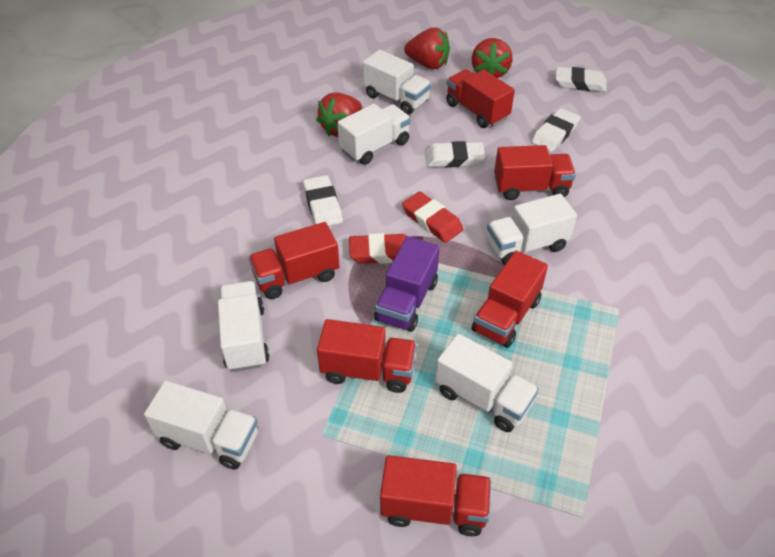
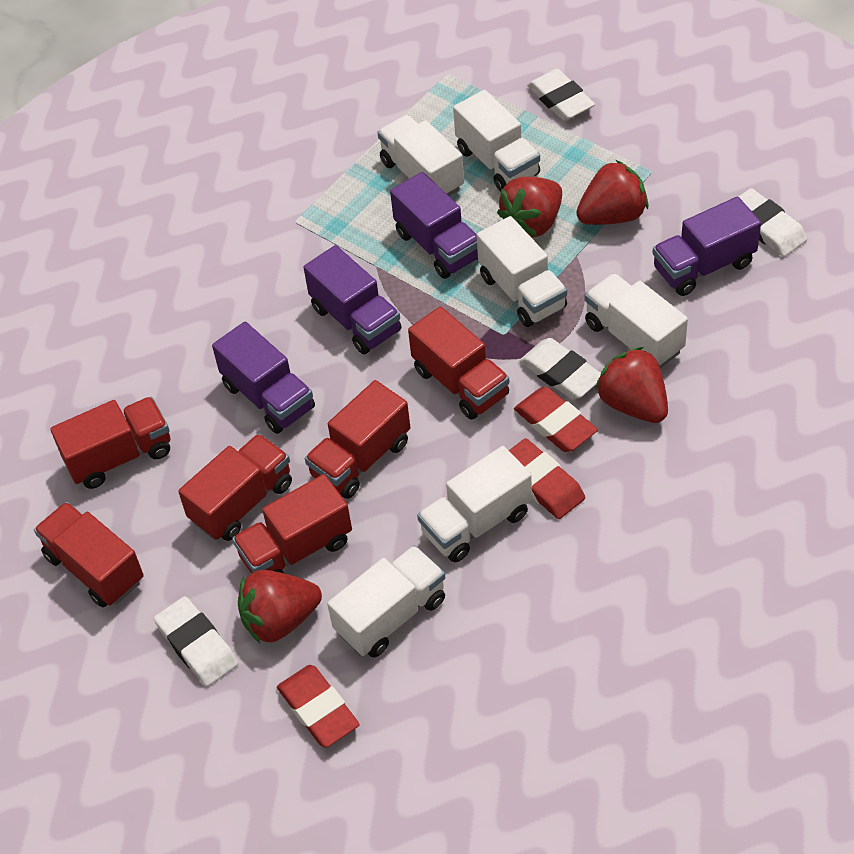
purple truck: [374,236,440,332] = 1 -> [212,322,315,434] [303,245,401,354] [390,172,478,279] [652,197,761,296] = 4
red eraser: [349,233,407,264] [402,191,463,243] = 2 -> [277,665,360,748] [509,438,585,519] [514,387,598,452] = 3
red strawberry: [316,92,362,137] [404,28,450,69] [472,38,512,78] = 3 -> [238,570,322,643] [497,177,562,238] [576,160,648,225] [595,347,668,423] = 4

